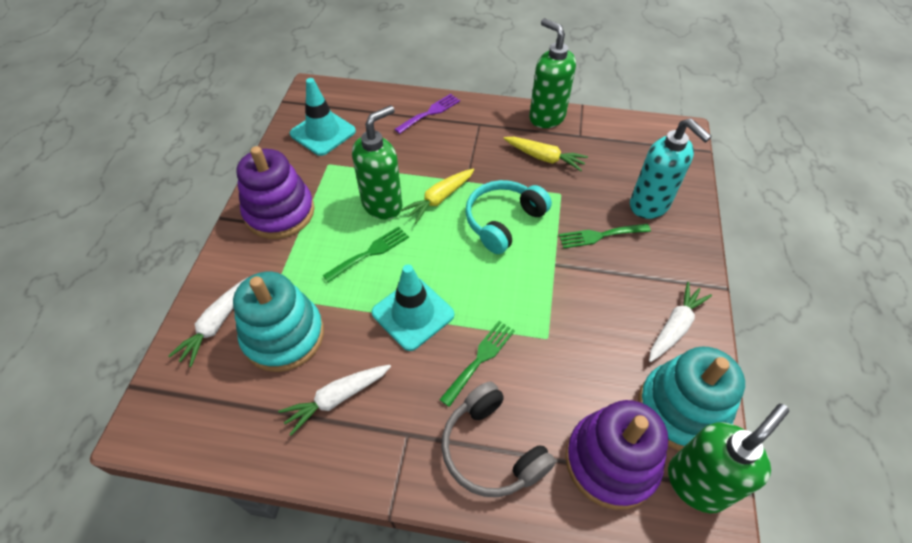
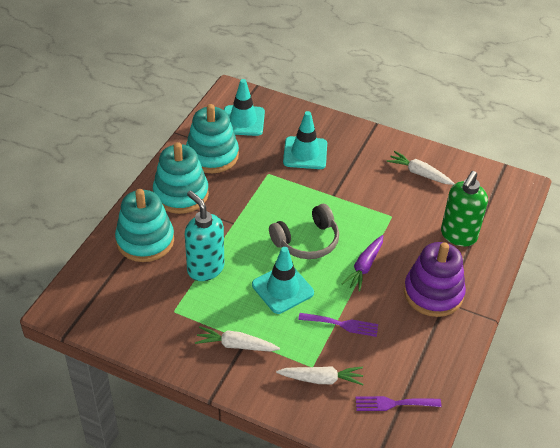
green fork: [323,227,409,283] [439,321,515,407] [559,224,651,248] = 3 -> none = 0
green soap dispenser: [352,105,403,219] [529,18,576,128] [668,404,789,513] = 3 -> [441,171,488,246] = 1
purple carrot: none = 0 -> [341,235,383,292] = 1
purple fork: [394,94,460,134] = 1 -> [298,313,378,337] [355,396,442,411] = 2
purple stacking toy: [236,146,315,239] [565,400,669,510] = 2 -> [404,242,466,317] = 1
turquoise headphones: [465,180,552,254] = 1 -> none = 0
turquoise stacking toy: [233,272,324,372] [638,346,745,451] = 2 -> [115,189,174,262] [153,142,209,214] [186,104,239,173] = 3
turquoise traffic cone: [290,78,356,156] [372,264,454,351] = 2 -> [224,79,265,136] [252,247,314,314] [283,111,327,169] = 3
yellow carrot: [400,169,474,223] [504,137,588,171] = 2 -> none = 0

